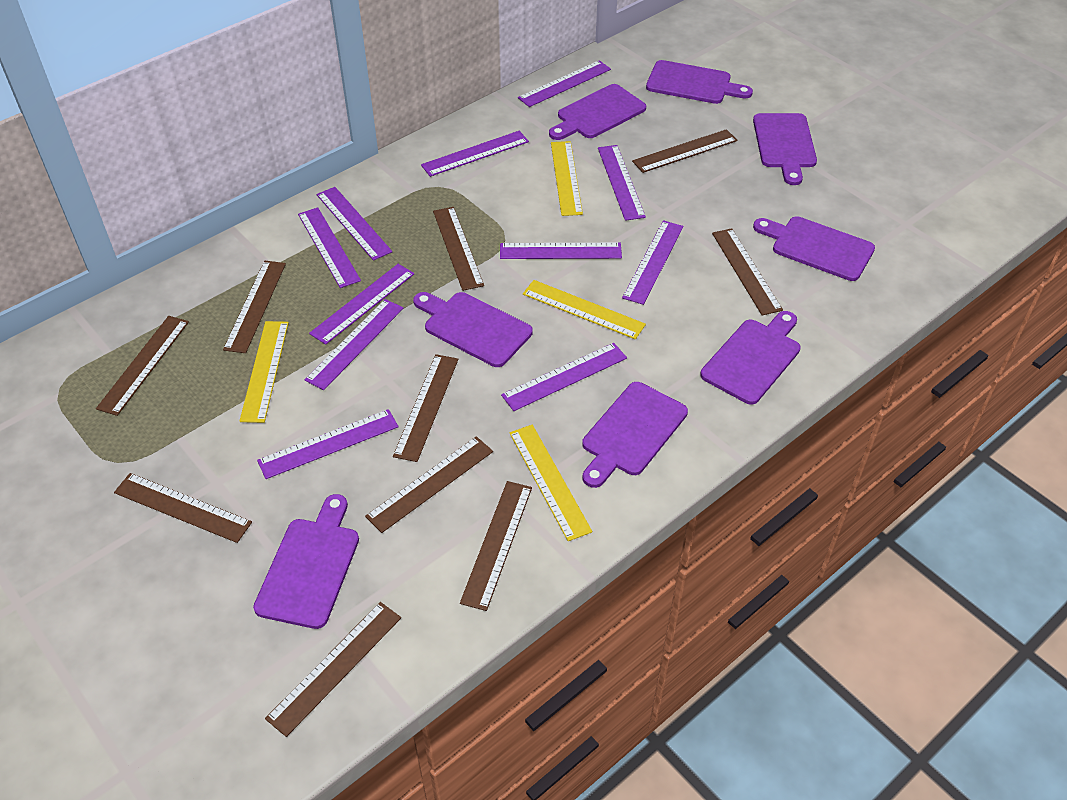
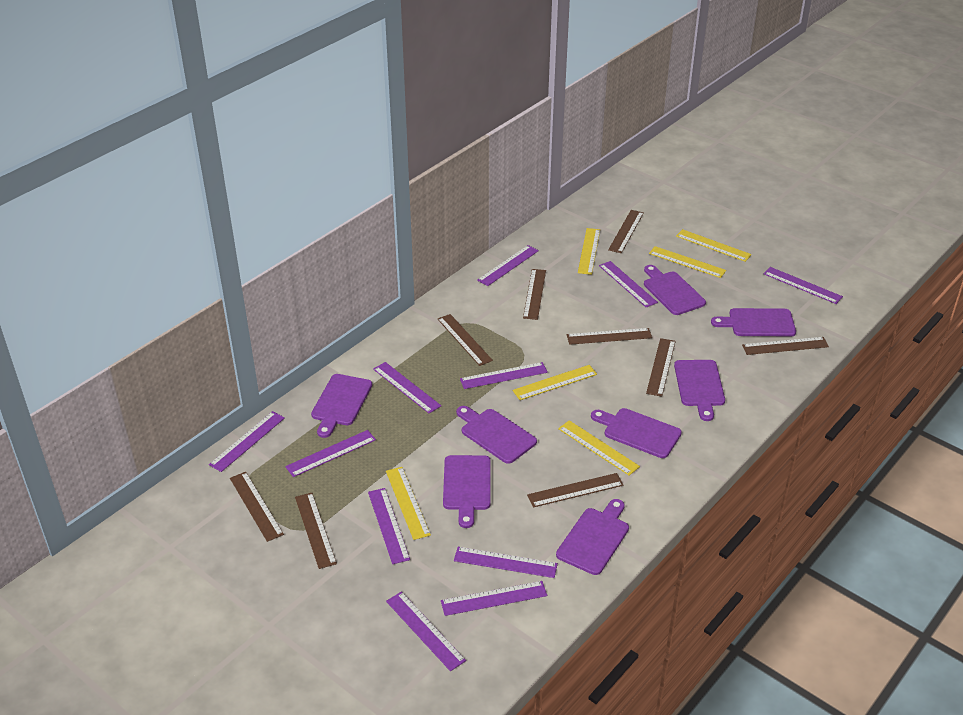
brown ruler: [96,316,189,416] [114,473,252,543] [223,261,286,353] [265,602,401,737] [365,436,493,533] [393,354,458,462] [433,207,484,291] [460,481,532,611] [632,129,737,173] [712,228,783,316] = 10 -> [230,472,284,542] [295,493,337,569] [438,314,493,366] [523,269,546,320] [527,473,623,508] [567,328,652,345] [608,210,644,253] [646,338,676,397] [742,337,829,355] = 9
yellow ruler: [240,321,289,423] [510,425,592,541] [523,280,646,339] [551,141,583,216] = 4 -> [386,467,431,540] [512,365,597,400] [558,420,640,475] [578,228,600,275] [649,246,726,278] [676,229,752,262] = 6

